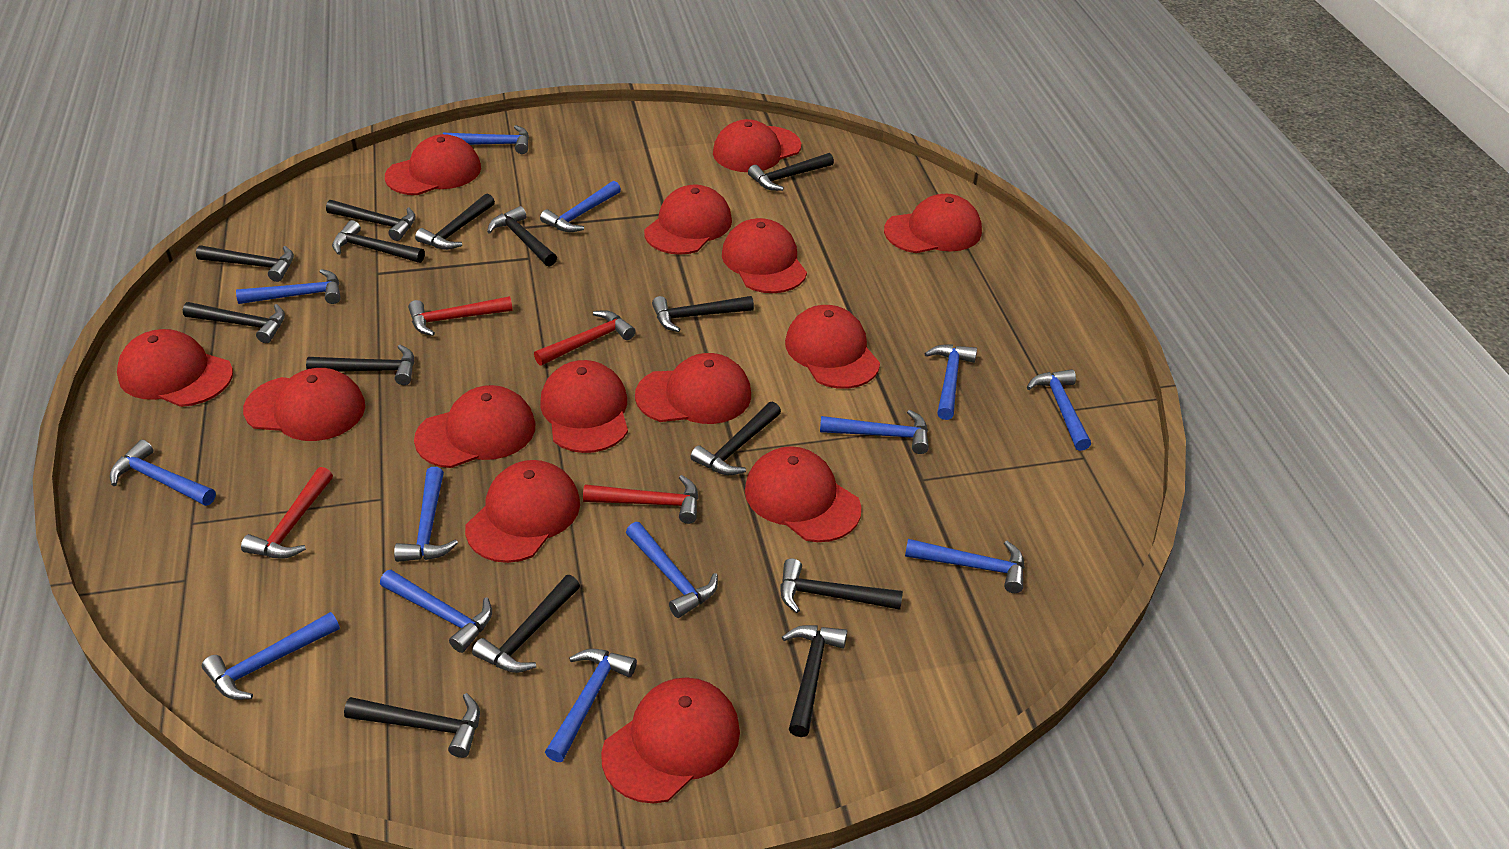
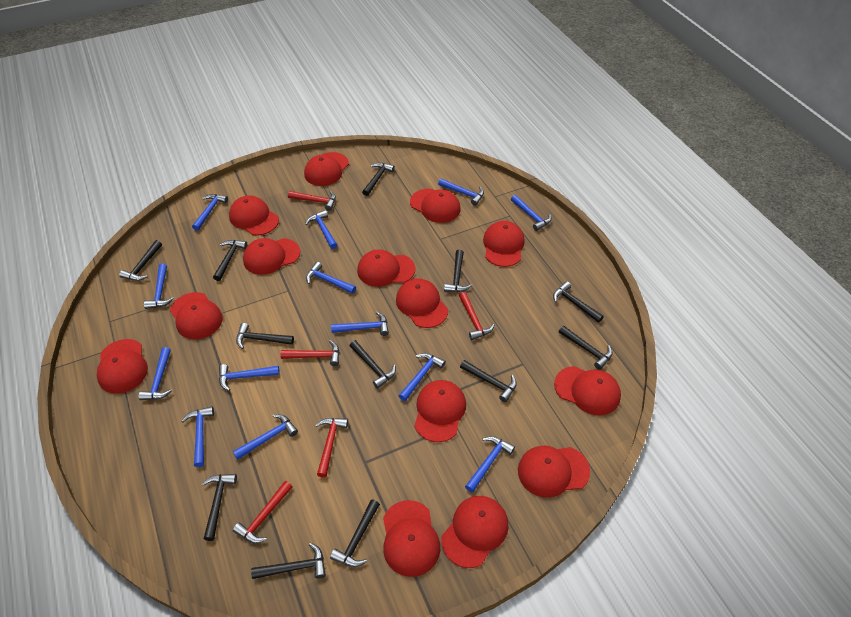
black hammer: [183,302,285,343] [196,245,294,282] [306,345,414,385] [326,200,416,241] [332,220,425,263] [344,693,480,758] [415,194,495,250] [472,575,580,673] [487,206,557,267] [652,296,754,332] [690,402,781,475] [748,153,834,191] [780,558,903,613] [782,625,847,737] = 14 -> [119,240,162,281] [202,474,237,541] [213,240,247,281] [236,323,294,349] [251,543,326,579] [330,499,380,567] [350,340,396,389] [362,163,395,196] [444,250,472,292] [460,360,517,402] [553,281,604,323] [559,326,613,370] = 12
red hammer: [241,467,333,559] [408,296,513,336] [534,310,636,366] [583,475,698,524] = 4 -> [233,481,293,543] [280,340,339,366] [288,191,336,211] [316,418,348,478] [459,292,495,340] = 5

